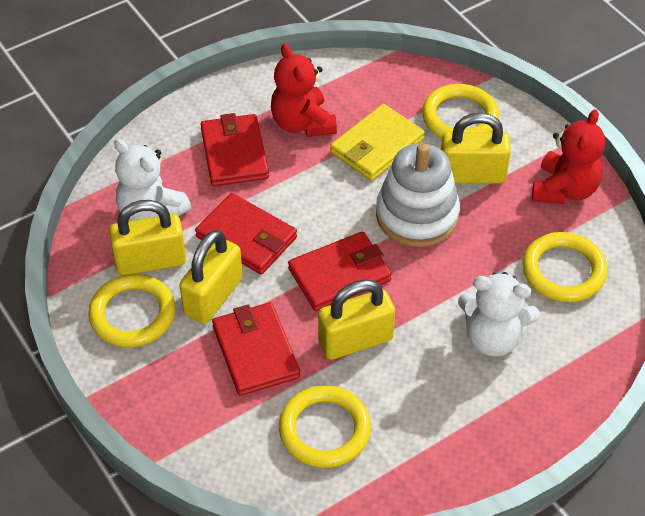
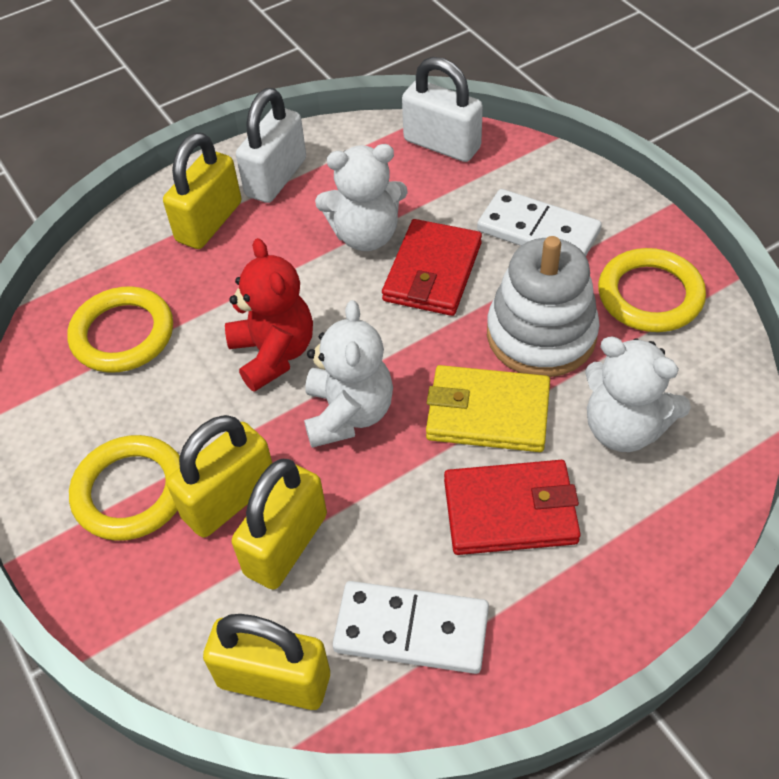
red teddy bear: [271,43,337,137] [532,109,606,204] = 2 -> [225,238,313,392] = 1
red wallet: [195,193,297,274] [201,113,269,186] [212,302,300,396] [288,231,391,311] = 4 -> [382,219,482,316] [444,460,581,555] = 2
white domino: none = 0 -> [333,581,489,674] [477,189,602,256] = 2
white padlock: none = 0 -> [236,88,306,203] [402,57,483,162] = 2
white teddy bear: [114,139,191,221] [458,272,540,356] = 2 -> [304,300,393,448] [315,144,408,251] [585,336,691,452] = 3
yellow ring: [88,274,176,347] [279,385,371,468] [422,84,499,138] [522,232,608,302] = 4 -> [67,286,173,373] [69,435,180,541] [598,248,706,332] = 3

